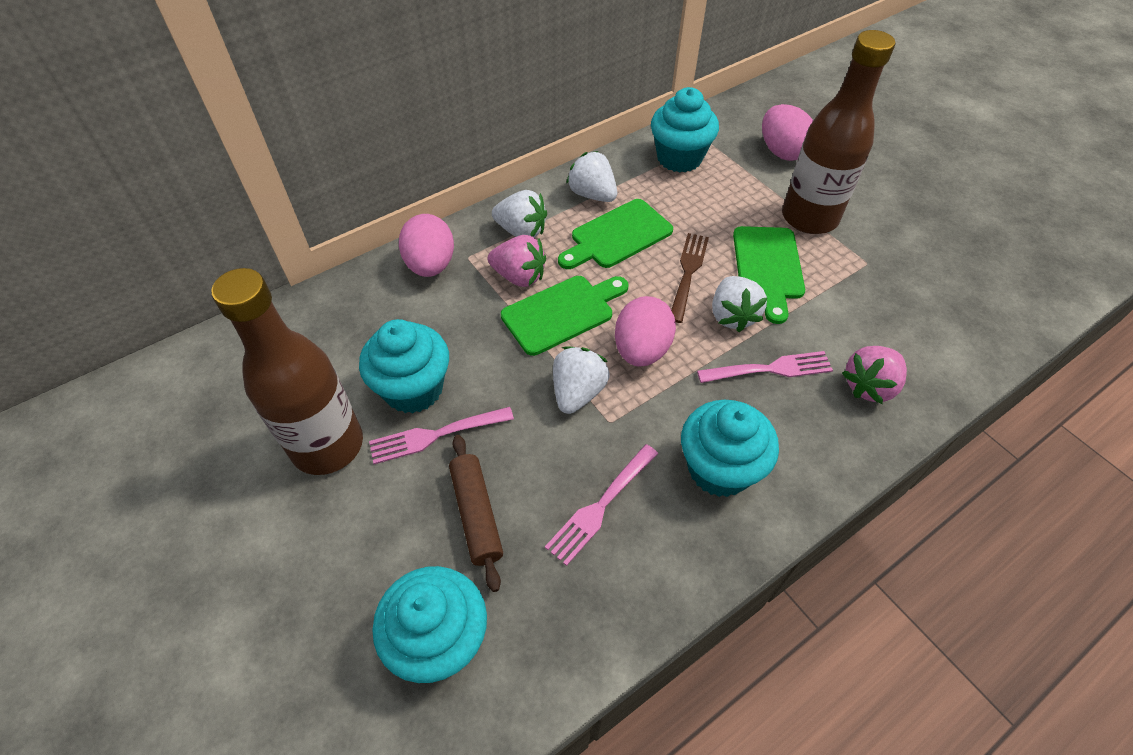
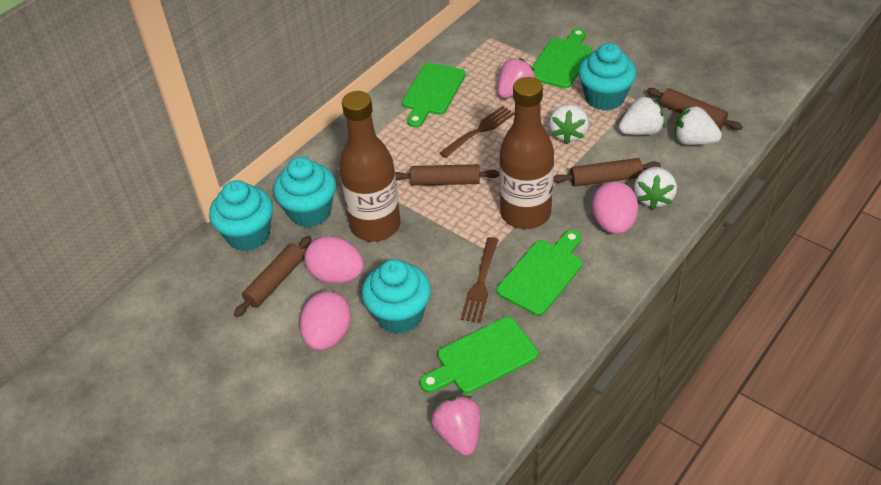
brown fork: [671,233,709,323] = 1 -> [439,106,515,158] [461,237,499,323] = 2
brown rolling pin: [449,435,503,592] = 1 -> [234,236,312,317] [395,164,499,186] [553,158,661,187] [647,88,743,130] = 4
green cutting board: [501,276,628,356] [558,199,673,269] [733,226,805,324] = 3 -> [402,63,466,127] [420,317,538,394] [497,230,582,316] [532,28,592,89] = 4
pink fork: [369,407,514,464] [545,444,658,566] [697,351,833,383] = 3 -> none = 0

